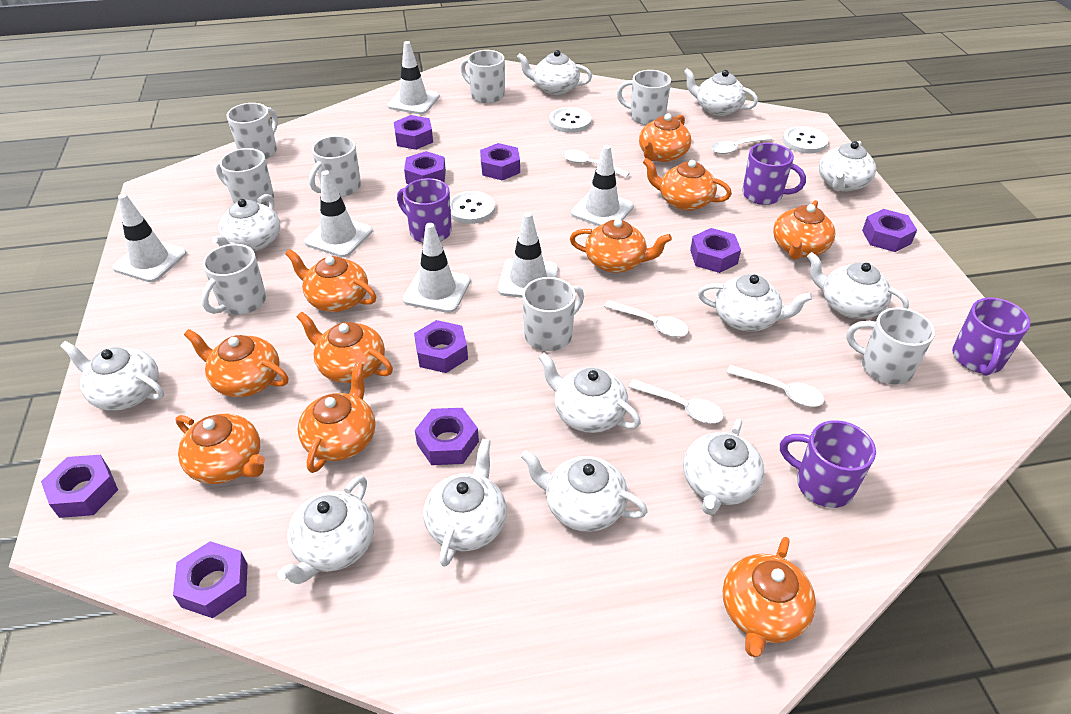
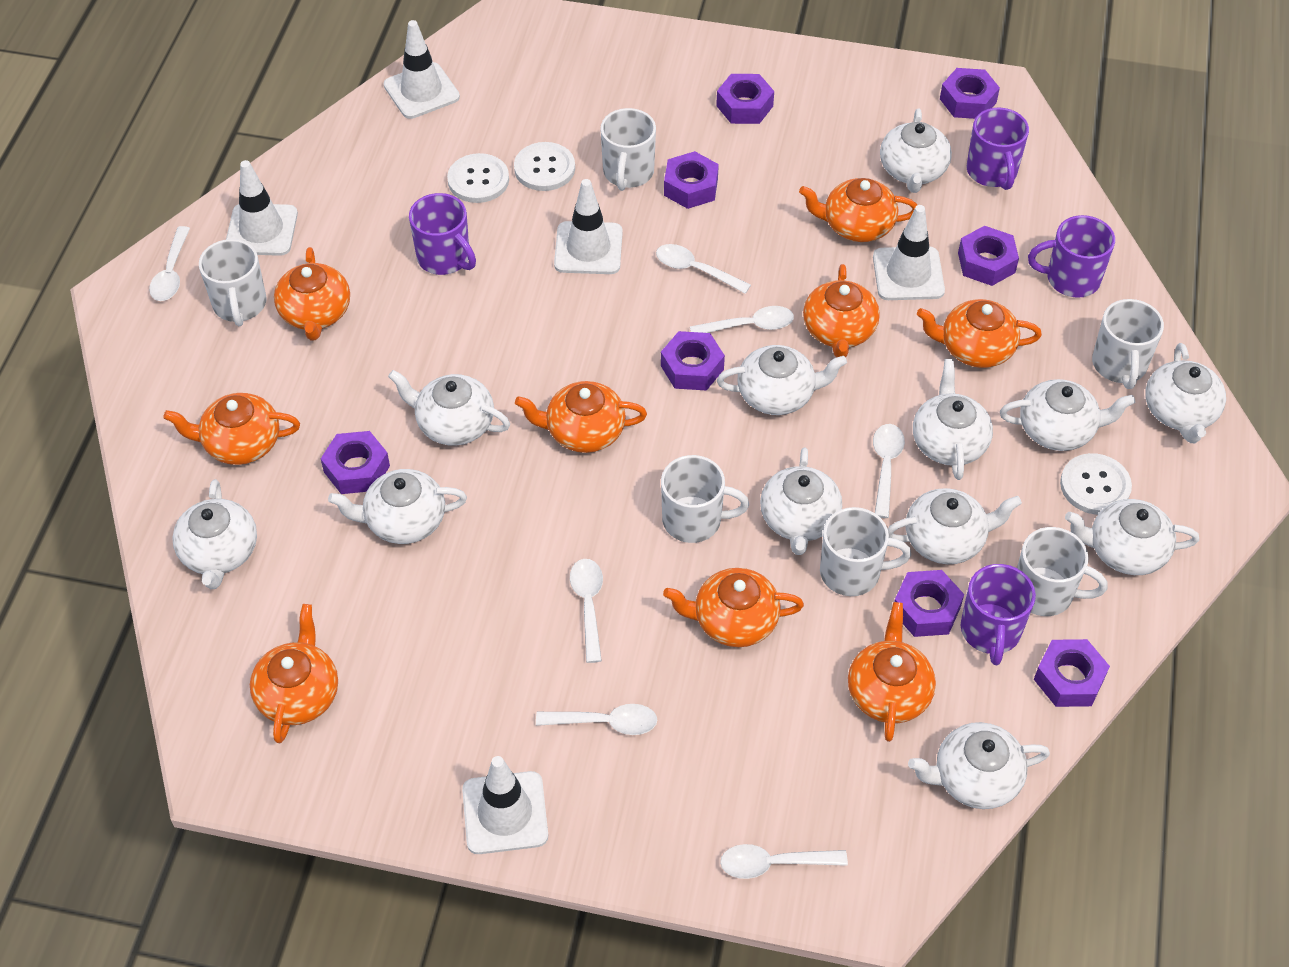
orange teapot: [175,414,265,484] [184,329,288,397] [285,249,376,312] [297,312,393,383] [298,362,375,473] [570,219,672,273] [639,113,691,162] [643,158,732,211] [723,537,816,657] [773,200,836,260] = 10 -> [163,393,300,465] [250,604,338,743] [274,247,350,341] [515,381,647,453] [663,568,804,647] [799,178,917,242] [803,264,880,357] [848,602,936,742] [917,299,1042,368] = 9
purple nut: [41,455,118,518] [173,541,248,618] [394,115,433,150] [404,151,446,184] [414,320,468,373] [415,408,479,465] [480,143,520,180] [690,228,741,273] [862,209,917,252] = 9 -> [321,431,390,494] [661,331,725,390] [664,151,719,209] [716,74,774,124] [894,570,964,637] [940,68,1000,119] [958,226,1019,286] [1034,639,1110,707] = 8
white mug: [201,244,266,315] [216,148,274,206] [227,103,278,159] [309,136,361,197] [461,50,505,103] [522,277,584,351] [617,70,671,125] [846,307,935,385] = 8 -> [199,239,267,326] [600,108,656,191] [661,455,749,543] [820,507,911,596] [1017,527,1108,616] [1092,299,1164,389] = 6
white spoon: [562,149,630,178] [604,300,689,337] [628,379,724,423] [712,134,773,154] [726,365,825,407] = 5 -> [149,226,190,301] [536,704,657,735] [570,559,603,663] [656,244,751,294] [690,306,794,333] [720,844,848,879] [873,424,905,518] = 7
white traffic cone: [112,194,187,282] [304,170,373,257] [387,41,440,114] [403,223,471,313] [498,212,558,298] [571,145,634,226] = 6 -> [226,160,298,256] [383,20,460,119] [462,756,548,854] [554,179,623,274] [873,205,945,300] = 5

